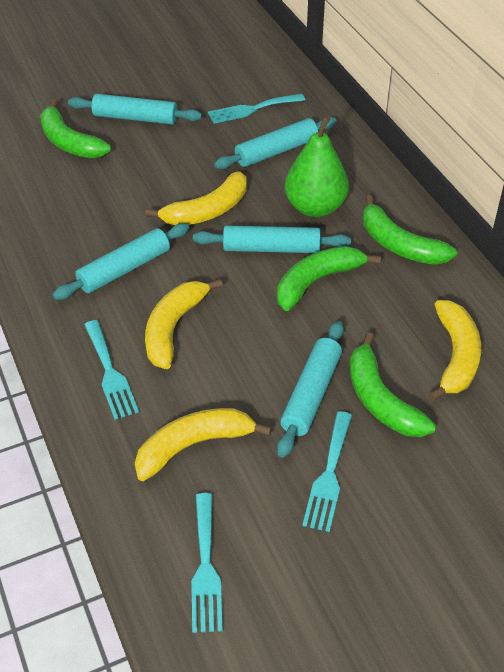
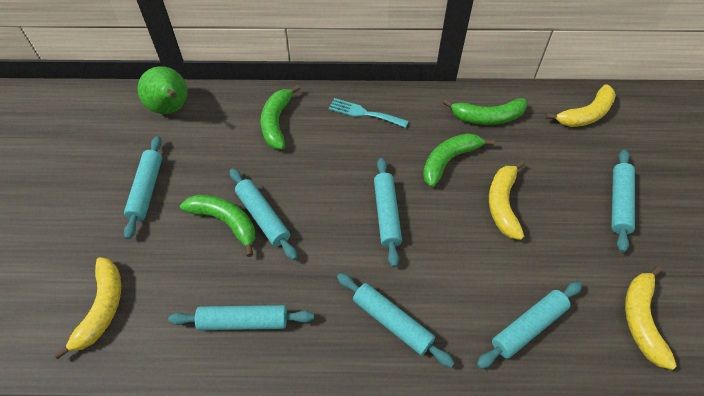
turquoise fork: [84,320,139,420] [191,493,223,633] [208,94,305,124] [302,411,352,532] = 4 -> [329,98,409,128] = 1
turquoise rolling pin: [53,223,189,300] [68,94,202,124] [193,226,351,253] [214,117,337,169] [277,321,344,458] = 5 -> [124,136,162,239] [168,305,314,330] [230,168,298,260] [337,273,454,368] [374,158,402,267] [477,282,582,369] [612,150,635,252] = 7

